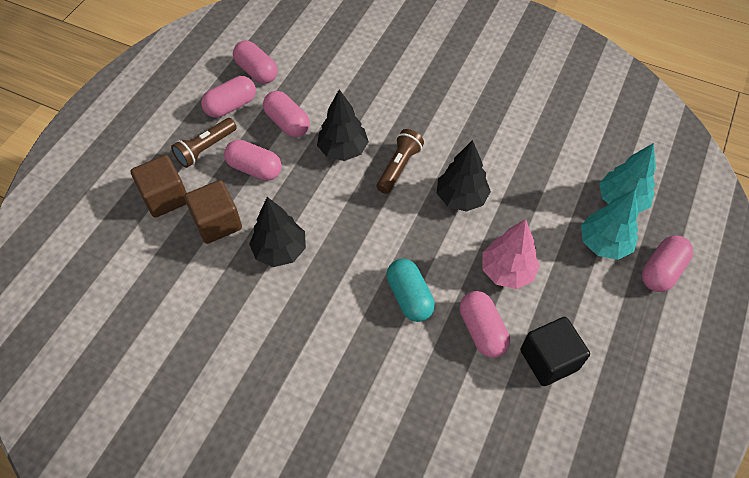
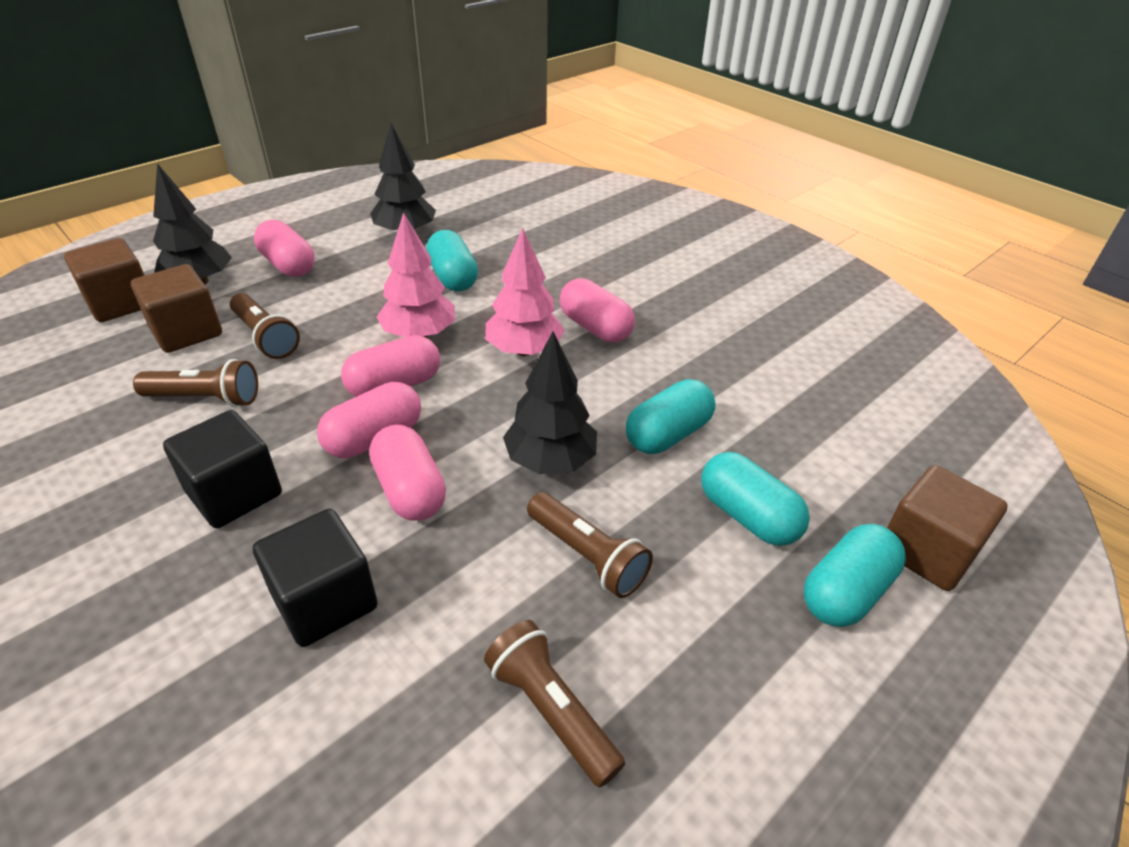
black cube: [520,317,590,386] = 1 -> [163,410,282,528] [253,509,378,647] = 2
brown cube: [131,155,187,218] [184,180,242,244] = 2 -> [64,238,145,322] [131,264,222,353] [887,465,1008,591] = 3
brown flashlight: [171,118,237,168] [377,129,424,194] = 2 -> [133,359,258,407] [230,293,300,359] [484,620,625,787] [527,492,653,598] = 4
pink capsule: [201,76,256,118] [224,140,282,181] [233,41,278,84] [263,91,310,137] [460,291,510,358] [642,236,693,292] = 6 -> [254,220,315,277] [317,382,421,458] [341,335,440,397] [369,425,446,521] [559,278,635,342] = 5
pink tree: [482,219,540,289] = 1 -> [376,212,455,338] [485,228,565,356] = 2
turquoise capsule: [387,259,435,322] = 1 -> [426,230,478,291] [626,379,715,454] [701,452,810,546] [804,524,906,627] = 4
turquoise tree: [581,189,638,260] [599,143,656,213] = 2 -> none = 0

